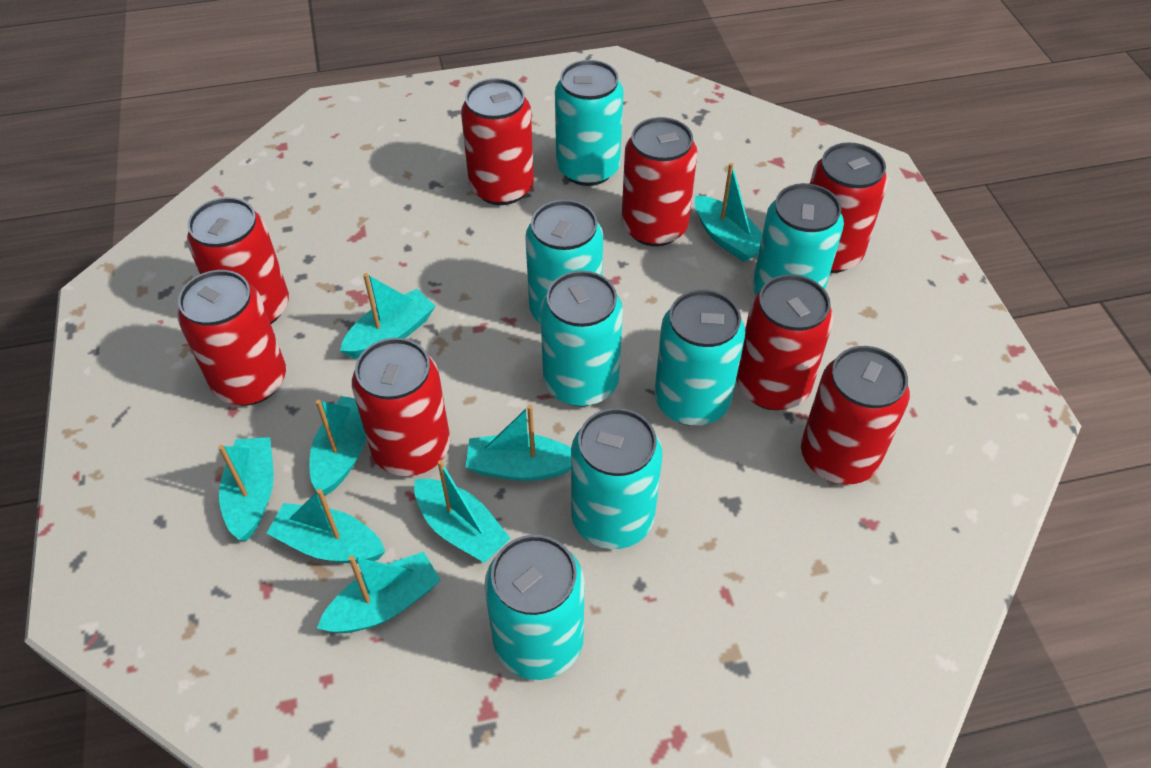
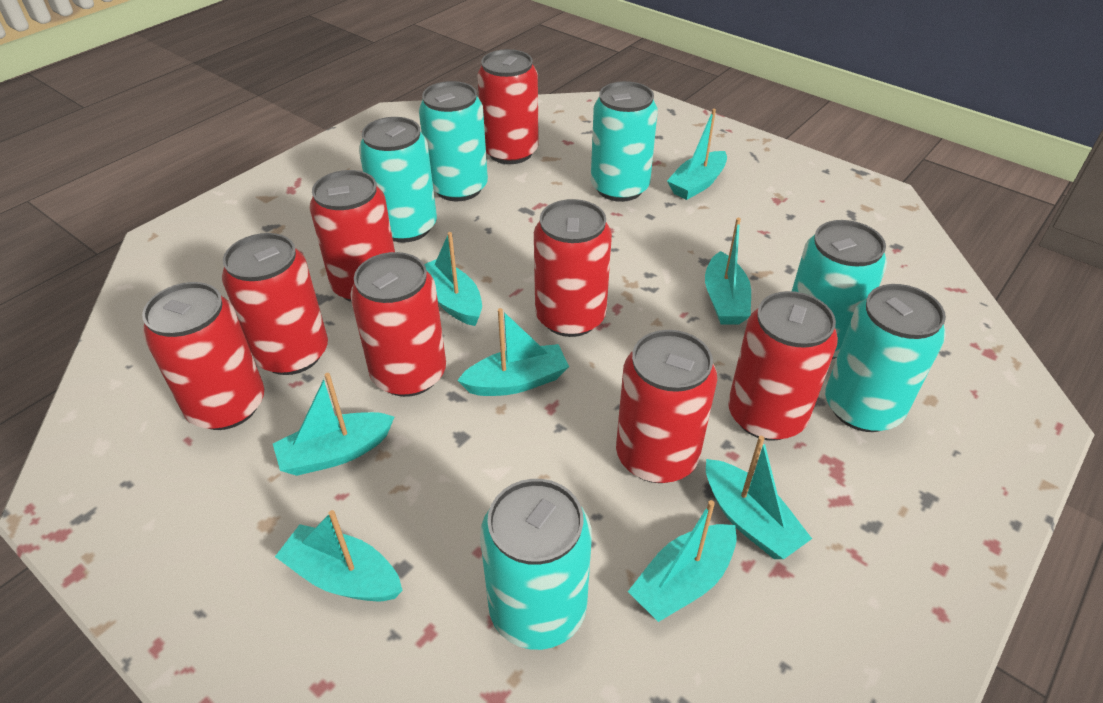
turquoise can: [484,535,585,680] [525,200,603,324] [540,271,623,407] [555,60,624,186] [571,408,663,549] [654,290,745,426] [753,183,844,295] = 7 -> [359,117,437,243] [419,81,488,201] [480,479,592,650] [591,81,658,202] [792,220,887,359] [825,284,946,432] = 6

